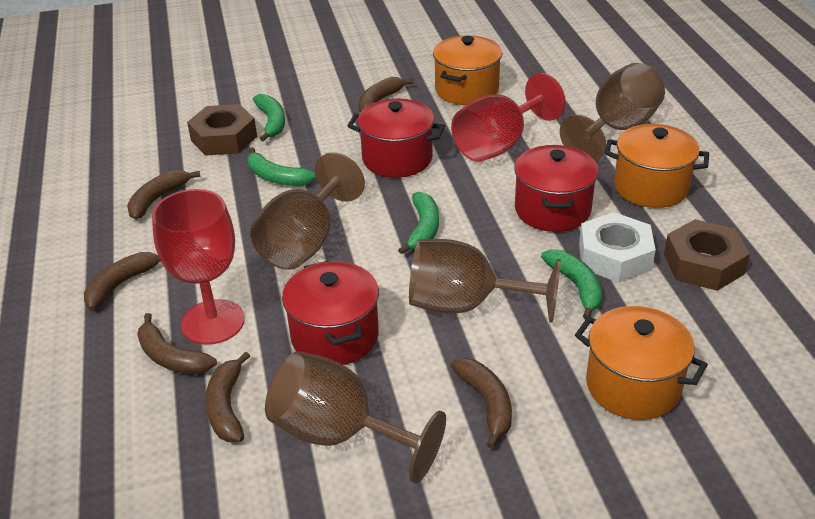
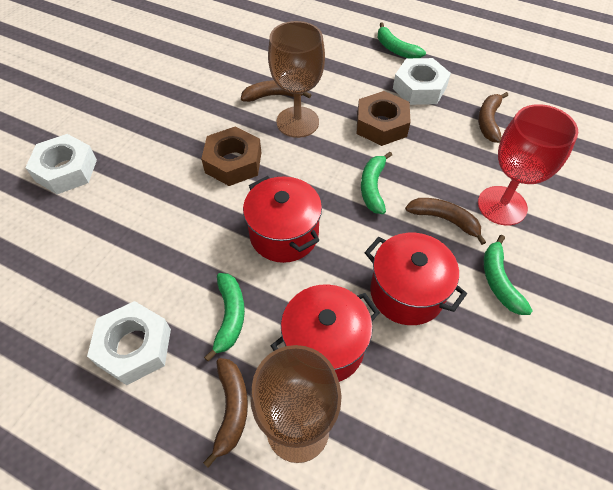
brown banana: [84,252,161,310] [127,170,201,220] [137,313,217,375] [205,351,250,442] [358,77,414,112] [450,358,512,449] = 6 -> [203,358,248,468] [241,80,311,102] [405,198,486,245] [478,92,508,143] = 4
brown goblet: [250,152,365,270] [265,351,446,483] [409,239,561,323] [560,63,665,161] = 4 -> [250,345,342,463] [268,21,325,138] = 2
orange pot: [433,35,502,105] [575,306,708,420] [605,124,709,208] = 3 -> none = 0
red goblet: [152,189,245,345] [451,73,566,162] = 2 -> [478,104,578,226] = 1
white nut: [579,212,656,283] = 1 -> [25,134,97,194] [87,301,171,385] [393,58,451,105] = 3

